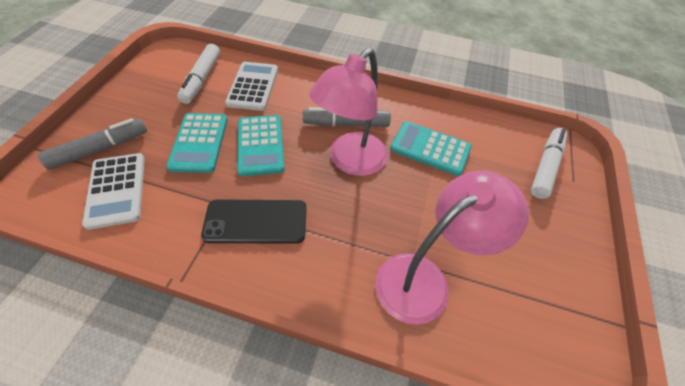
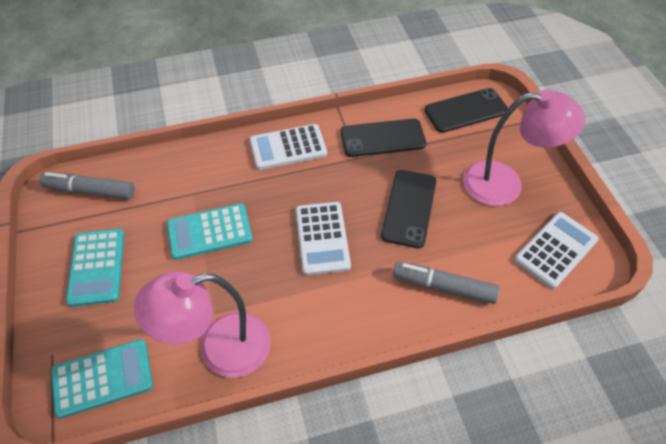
black phone: [201,199,307,244] = 1 -> [341,118,426,157] [381,170,436,248] [424,88,508,133] = 3
white calculator: [82,153,145,230] [225,62,278,111] = 2 -> [249,124,327,170] [296,202,351,275] [514,212,599,289] = 3
white marker: [177,44,220,104] [531,128,567,199] = 2 -> none = 0

